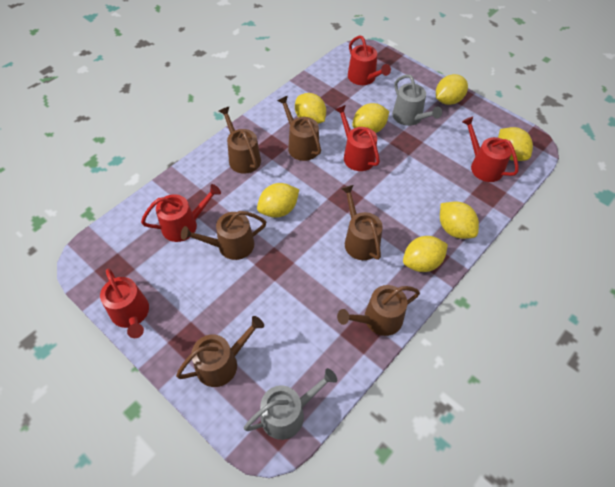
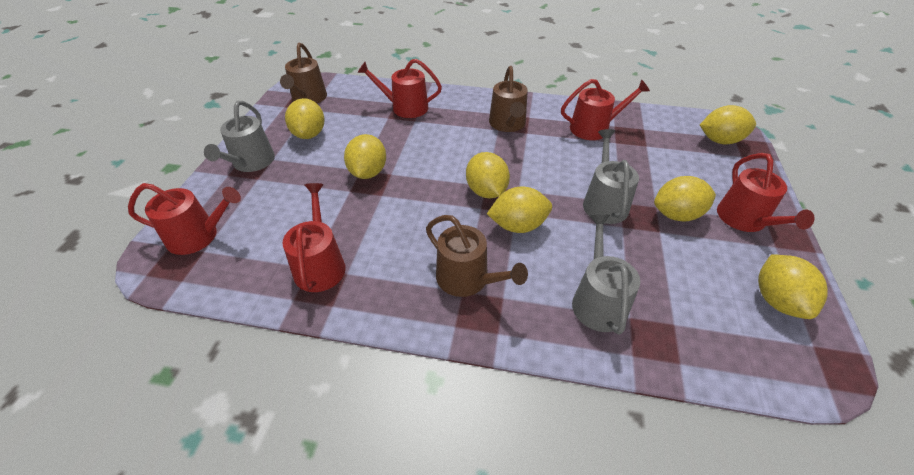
brown watering can: [176,316,264,387] [181,211,266,260] [219,107,261,174] [277,96,321,161] [337,285,420,336] [341,185,383,260] = 6 -> [280,43,327,103] [426,215,528,297] [489,66,528,132] = 3
grey watering can: [243,368,337,440] [392,74,442,126] = 2 -> [204,101,275,172] [572,215,640,335] [583,129,639,224] = 3

